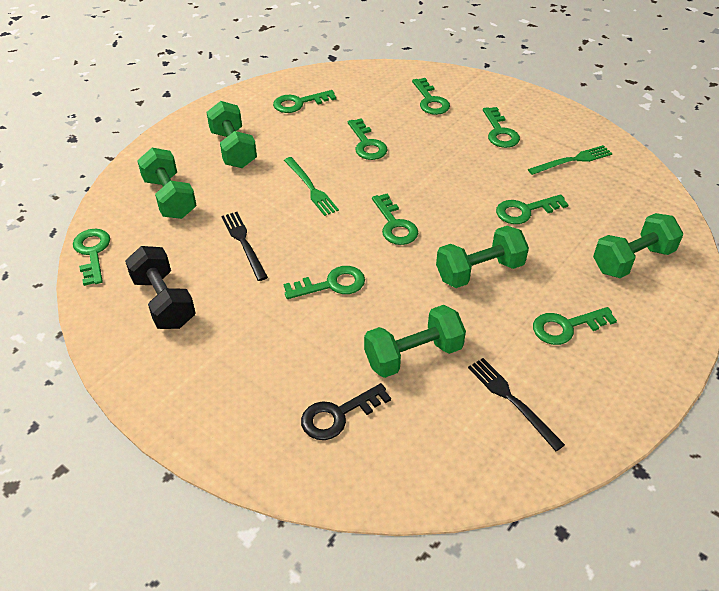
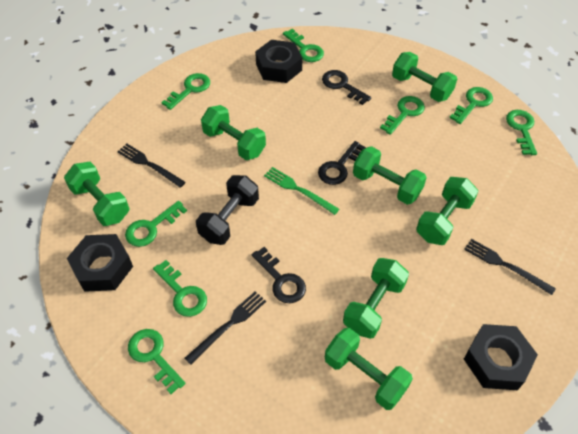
black fork: [221,212,268,281] [468,358,565,451] = 2 -> [117,144,186,188] [185,291,266,365] [464,239,556,295] = 3
black key: [301,383,391,440] = 1 -> [251,247,306,303] [318,141,366,185] [322,70,371,105] = 3
black nut: none = 0 -> [67,234,133,292] [255,40,302,83] [464,324,538,390] = 3
green dumbbell: [137,148,197,219] [207,101,257,168] [364,305,466,378] [436,226,529,288] [593,213,683,278] = 5 -> [64,162,130,226] [201,105,266,160] [325,328,413,410] [343,258,409,339] [353,146,427,205] [392,52,457,102] [416,177,478,245] = 7
green fork: [284,157,339,216] [528,145,612,175] = 2 -> [264,167,339,215] = 1
green key: [73,229,110,286] [273,90,336,113] [284,266,365,299] [348,118,388,160] [372,194,418,245] [412,78,450,115] [483,107,520,148] [496,194,569,224] [533,307,617,345] = 9 -> [125,201,187,247] [128,329,186,394] [153,260,207,317] [161,73,210,110] [283,29,324,62] [380,96,425,135] [450,87,493,124] [506,110,537,155] = 8

